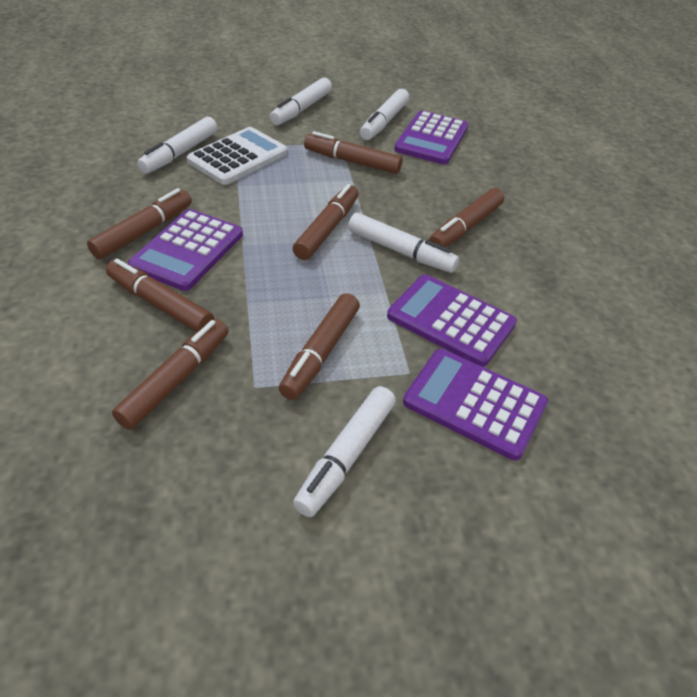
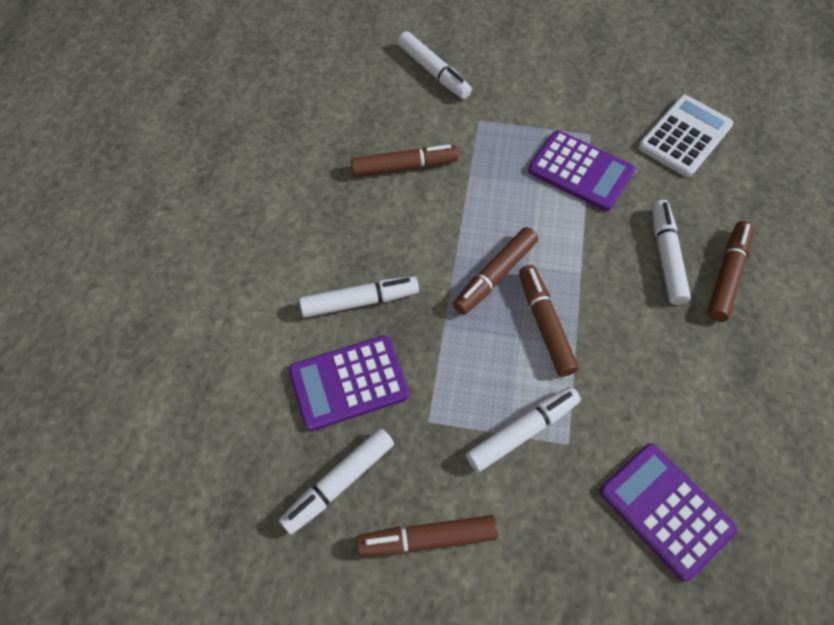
brown marker: [87,188,192,259] [106,259,214,332] [112,319,229,430] [279,293,360,400] [293,184,358,260] [304,131,402,174] [429,188,504,247] = 7 -> [351,144,459,177] [356,515,498,557] [453,227,538,315] [519,265,579,377] [707,221,753,322] = 5
purple calculator: [128,209,243,291] [387,275,517,367] [394,111,469,164] [403,349,548,461] = 4 -> [289,335,409,431] [528,130,635,211] [599,443,737,581] = 3

